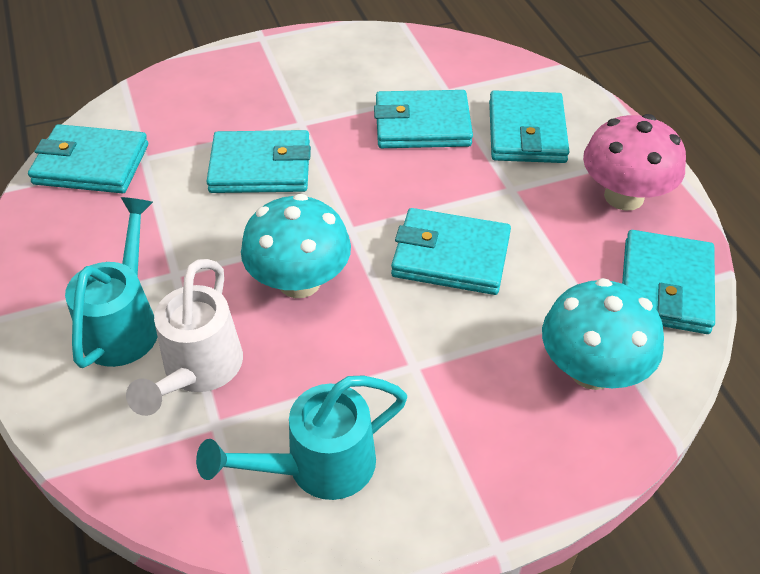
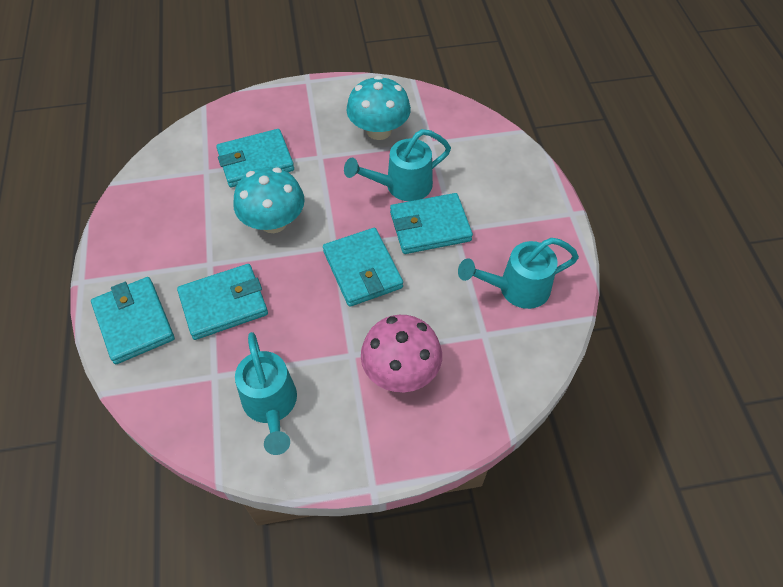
turquoise wallet: [28,124,148,193] [206,130,311,193] [374,90,473,148] [391,208,511,295] [489,90,570,163] [622,230,715,334] = 6 -> [91,277,175,364] [177,264,268,340] [216,129,294,187] [323,228,403,307] [390,193,473,254] = 5
turquoise watering can: [65,197,158,368] [196,376,407,500] = 2 -> [235,332,297,455] [344,129,451,201] [458,238,579,309] = 3
white watering can: [126,259,243,416] = 1 -> none = 0

